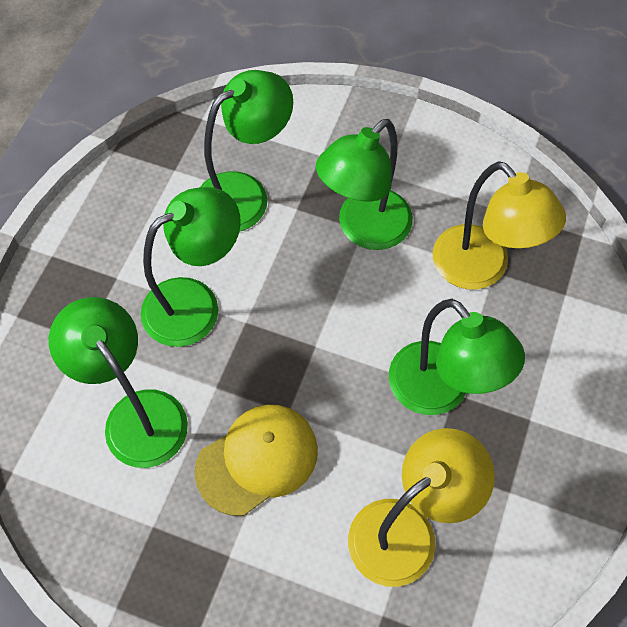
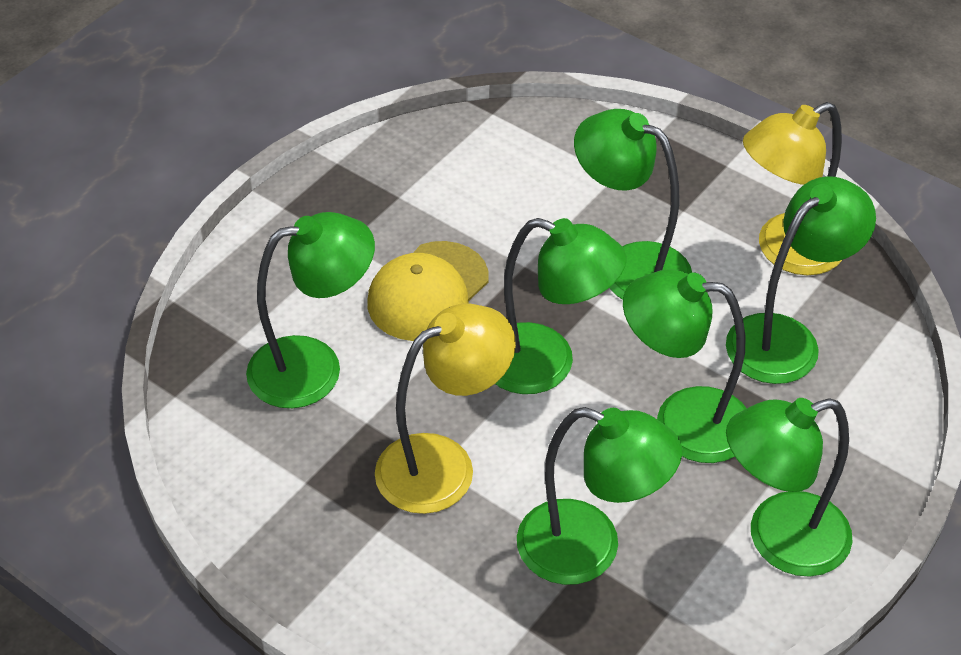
green lamp: [49,297,188,468] [141,187,241,347] [200,70,293,232] [316,119,413,250] [389,299,525,415] = 5 -> [246,212,375,408] [495,218,627,394] [517,407,682,585] [574,109,692,300] [623,269,747,463] [726,176,876,384] [726,398,853,577] = 7

